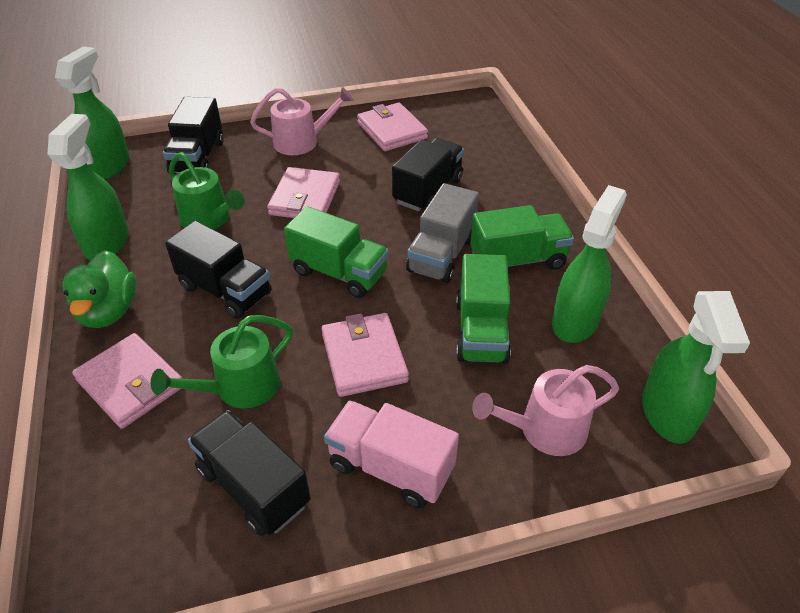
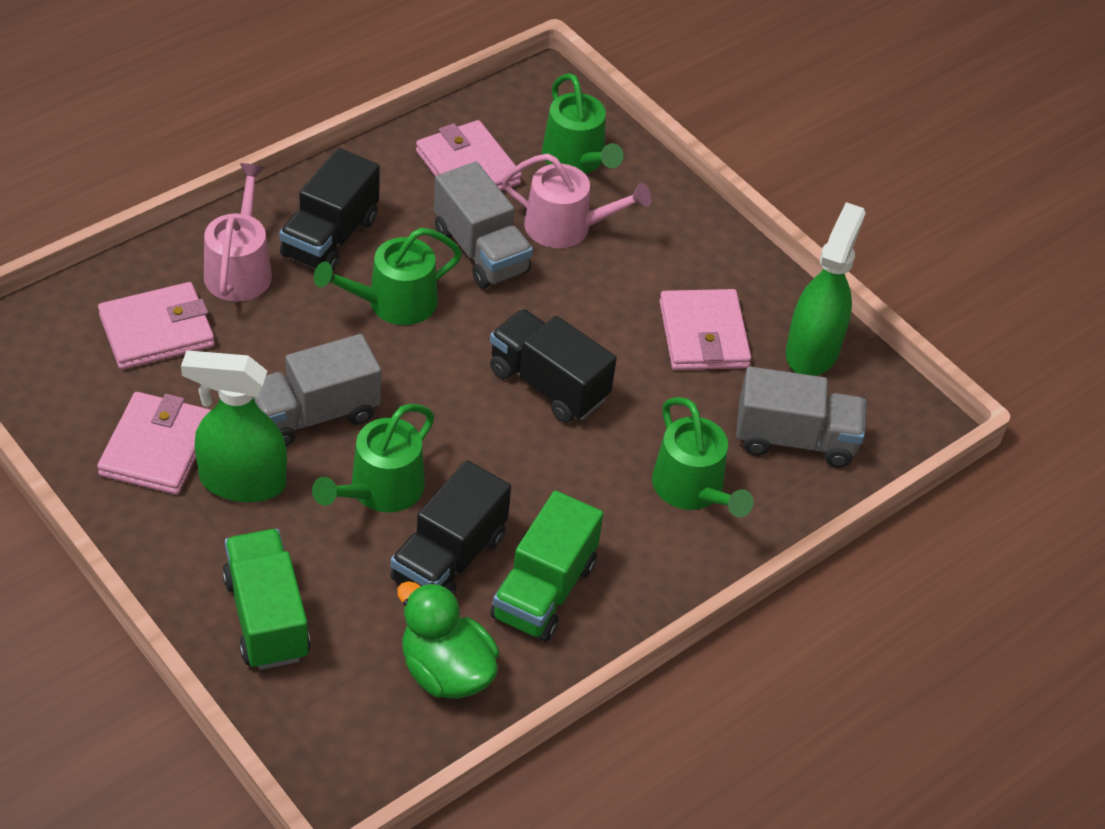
black truck: [163,97,224,174] [165,221,271,319] [188,410,311,536] [392,138,464,211] = 4 -> [279,148,380,271] [390,460,511,595] [490,309,617,423] = 3
green spray bottle: [48,114,129,260] [55,46,129,180] [552,185,627,343] [642,291,750,444] = 4 -> [181,351,287,502] [786,202,866,376] = 2
green truck: [284,206,388,298] [456,254,511,364] [470,205,574,270] = 3 -> [222,529,311,670] [490,490,603,641] = 2
green watering can: [151,315,293,408] [169,152,245,230] = 2 -> [312,404,435,512] [314,228,462,325] [542,73,624,174] [652,397,754,517] = 4
grey truck: [406,183,479,283] = 1 -> [254,334,381,447] [434,162,533,289] [736,366,866,467] = 3
pink truck: [324,400,459,508] = 1 -> none = 0

